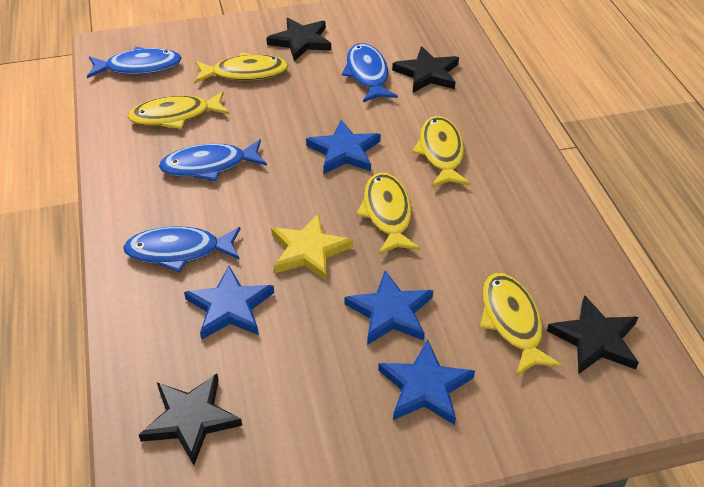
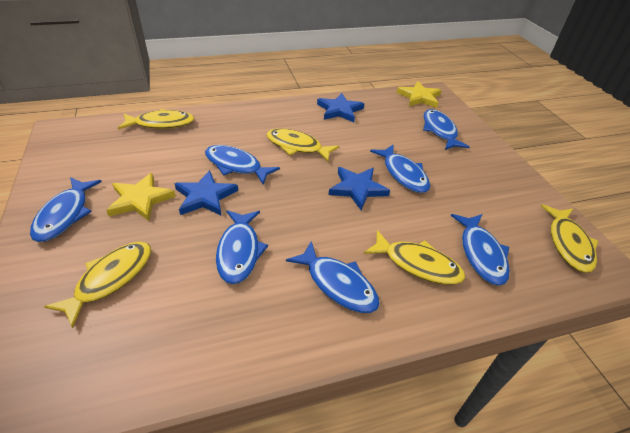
black star: [139,374,242,465] [266,18,331,61] [392,46,459,93] [547,295,639,374] = 4 -> none = 0
blue fish: [87,47,182,78] [123,227,241,272] [159,139,267,181] [342,43,398,102] = 4 -> [30,177,102,242] [205,145,280,184] [216,210,268,284] [286,241,380,313] [370,144,430,193] [423,109,470,150] [451,214,510,286] = 7
blue star: [184,266,274,340] [306,120,381,174] [344,270,433,345] [378,340,475,425] = 4 -> [174,170,238,216] [317,93,365,122] [328,167,390,210] = 3
yellow star: [271,213,353,281] = 1 -> [106,173,176,221] [397,81,442,108] = 2

